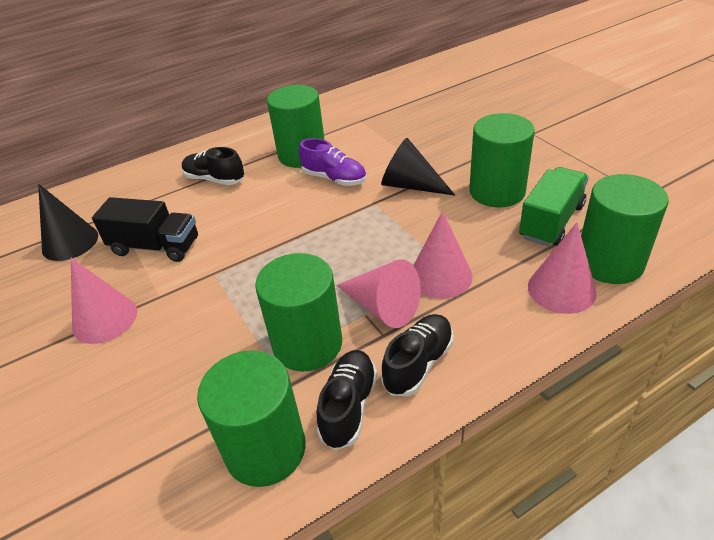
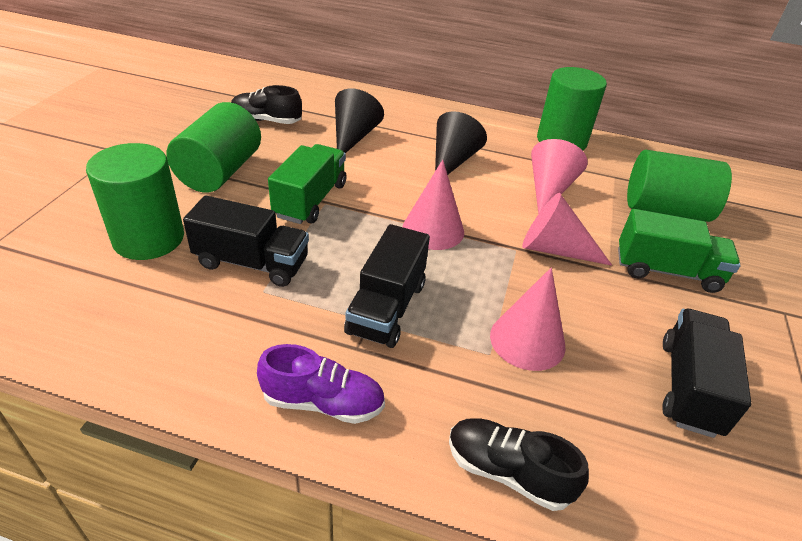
black shoe: [182,147,244,185] [317,350,377,450] [381,314,453,396] = 3 -> [231,85,302,124] [449,418,589,511] = 2
black truck: [92,197,198,262] = 1 -> [183,196,309,287] [344,224,430,348] [662,309,751,438] = 3
green cylinder: [197,351,306,487] [255,253,342,371] [267,85,325,168] [469,113,535,207] [581,174,668,284] = 5 -> [86,143,184,260] [167,102,261,193] [537,67,607,151] [627,150,732,222] = 4
green truck: [519,167,589,246] = 1 -> [268,144,347,224] [618,209,741,293] = 2

